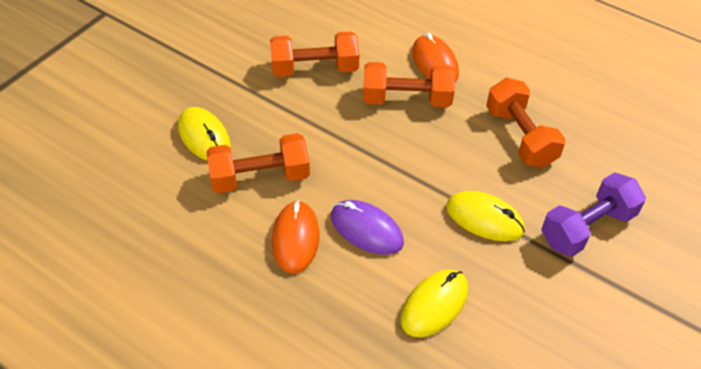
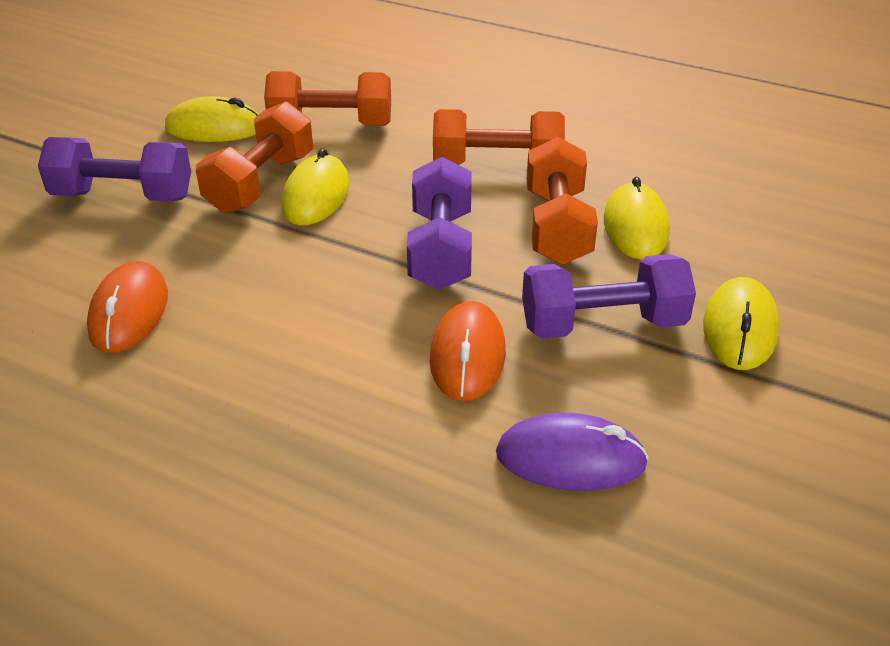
purple dumbbell: [541,173,646,257] = 1 -> [38,137,191,202] [407,157,472,290] [522,254,696,339] = 3
yellow mouse: [178,107,231,160] [400,269,468,337] [446,191,525,241] = 3 -> [165,96,259,142] [281,148,350,225] [604,177,670,260] [703,277,779,370] = 4

